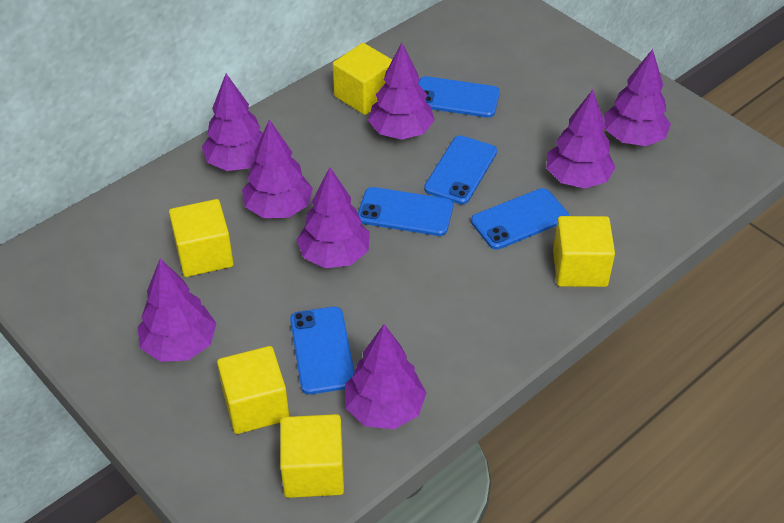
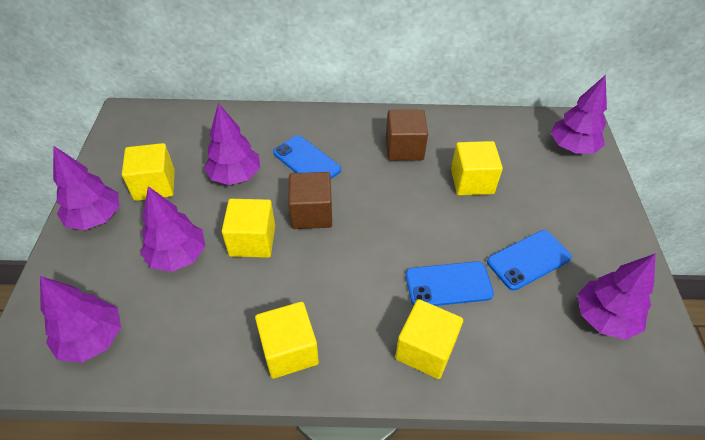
blue phone: [290,307,355,394] [358,187,453,236] [418,76,500,118] [424,135,497,204] [471,188,569,250] = 5 -> [273,135,341,179] [405,261,494,306] [487,230,572,291] = 3
brown cube: none = 0 -> [288,172,332,229] [386,110,428,161] = 2
purple tree: [138,259,217,362] [202,74,263,171] [242,119,313,218] [297,167,370,268] [345,324,426,429] [368,43,435,140] [546,90,615,189] [604,49,671,146] = 8 -> [40,276,121,363] [53,145,119,230] [141,186,205,272] [204,103,260,185] [551,75,607,154] [577,253,656,340] = 6

